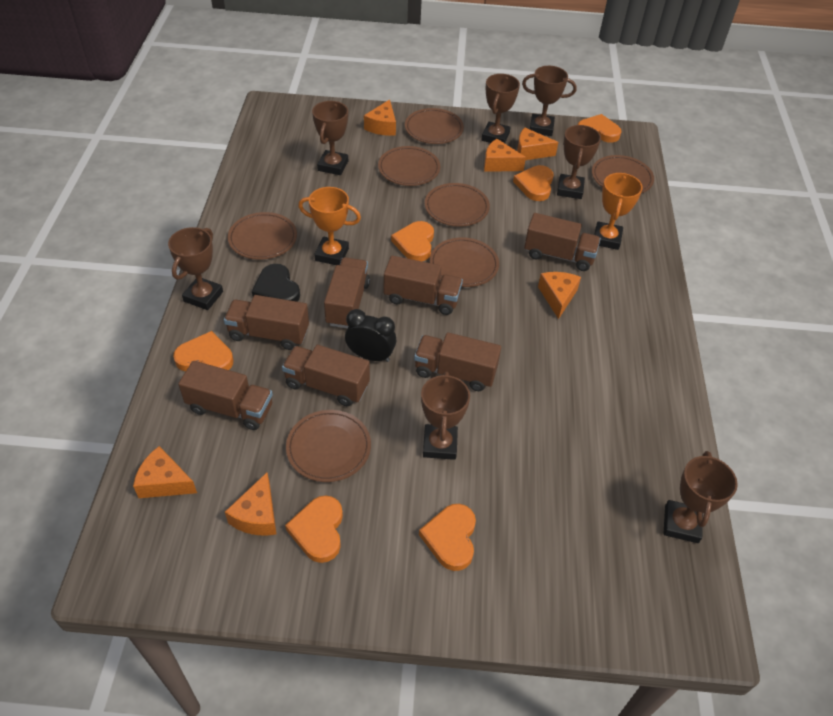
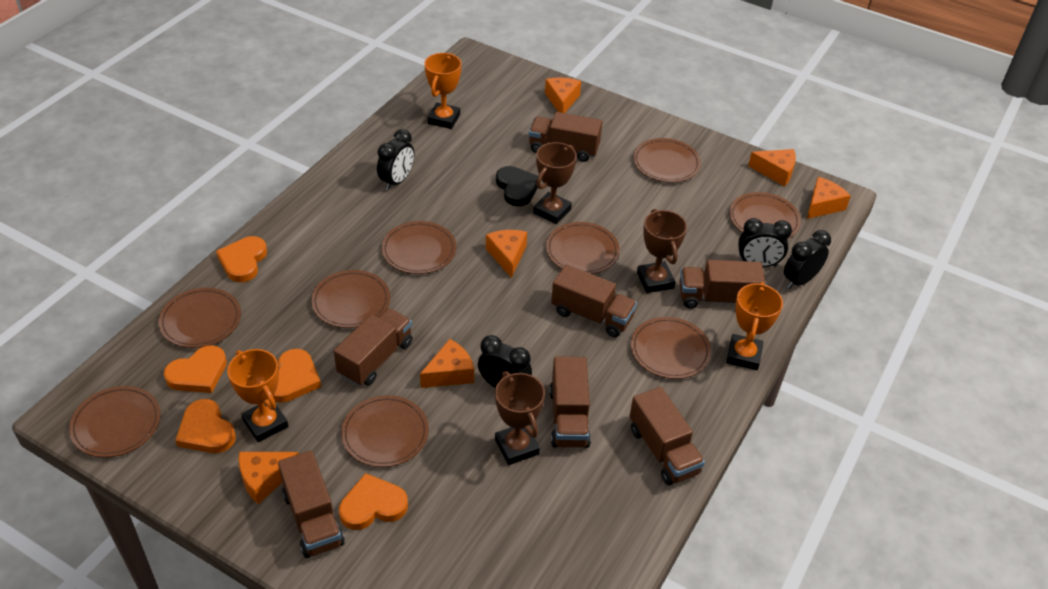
black clock: [345,309,396,362] = 1 -> [377,129,414,190] [478,335,532,388] [738,218,792,267] [784,230,831,289] = 4
brown plate: [228,212,297,260] [286,410,371,482] [378,146,440,186] [405,108,464,144] [425,183,490,227] [430,237,499,287] [592,155,654,193] = 7 -> [69,386,161,458] [158,288,241,348] [311,270,390,328] [341,395,429,467] [382,221,456,274] [546,222,620,274] [631,317,711,379] [633,138,701,183] [729,192,801,239] = 9
brown trophy: [168,227,223,310] [312,101,348,175] [421,371,470,460] [481,74,520,143] [522,66,577,136] [557,125,601,199] [663,451,738,543] = 7 -> [495,371,545,465] [533,142,577,224] [637,209,687,293] = 3
orange heart: [173,331,233,372] [285,495,343,563] [391,221,434,261] [419,504,476,571] [513,165,554,201] [577,114,622,143] = 6 -> [164,345,227,393] [175,399,236,453] [216,236,267,282] [273,349,321,403] [339,473,408,530] = 5
orange trophy: [298,187,361,265] [594,173,643,250] = 2 -> [227,349,289,442] [424,53,461,129] [726,282,783,370] = 3

